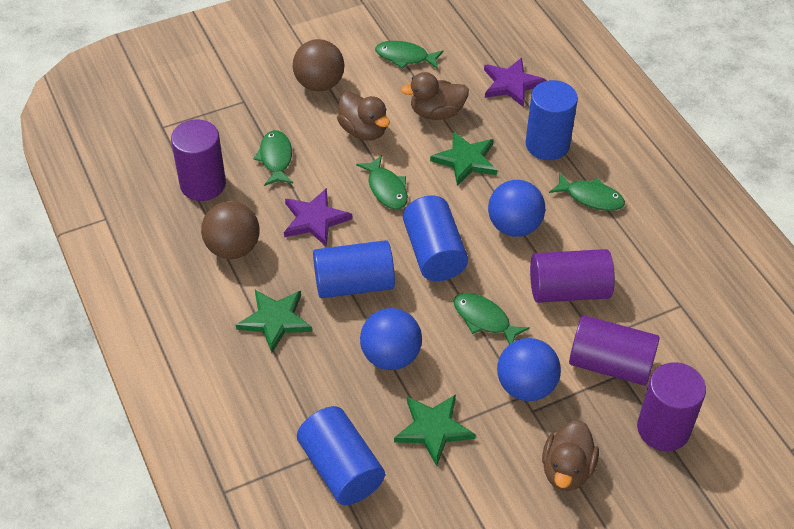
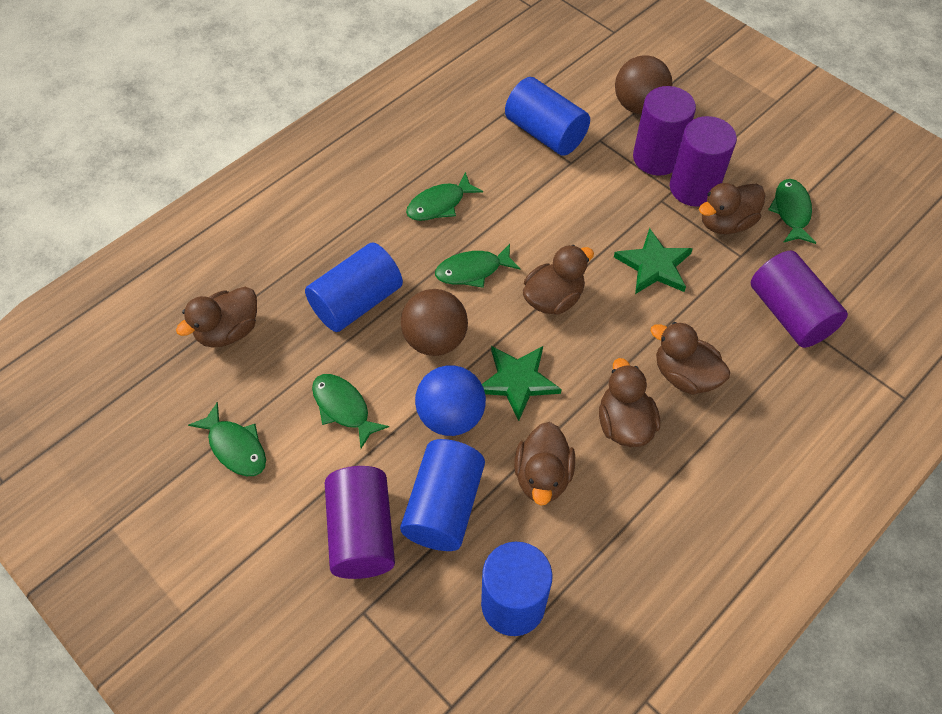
blue ball: [360,308,422,370] [488,180,545,237] [497,338,561,401] = 3 -> [415,365,486,436] = 1
brown duck: [337,92,390,141] [400,72,469,120] [542,420,599,491] = 3 -> [176,287,257,348] [514,422,575,506] [523,245,594,315] [599,358,660,447] [650,322,730,395] [699,183,765,234] = 6
green star: [236,290,312,353] [394,394,475,466] [430,131,497,186] = 3 -> [482,346,562,421] [614,228,693,294] = 2
purple star: [284,188,352,247] [484,57,546,107] = 2 -> none = 0

